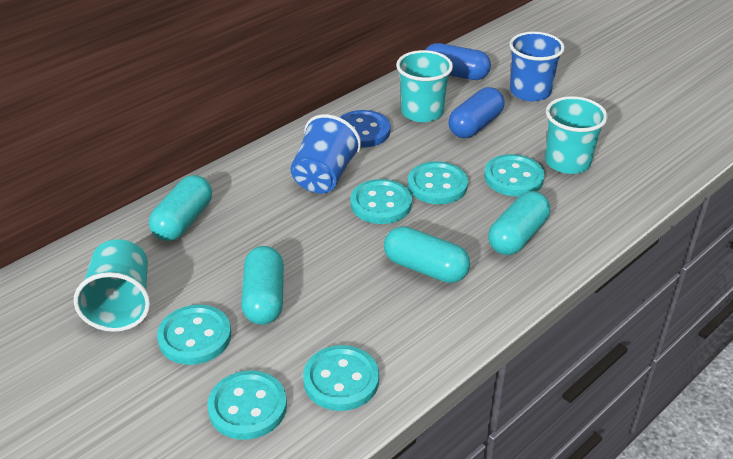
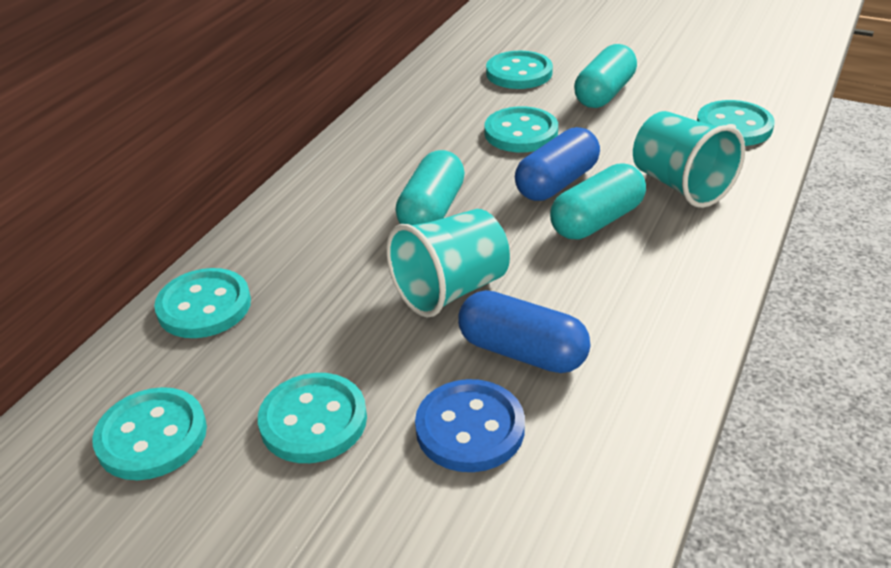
blue cup: [291,114,361,193] [509,32,565,101] = 2 -> none = 0
turquoise capsule: [149,175,212,241] [241,246,284,325] [384,226,470,283] [488,191,550,255] = 4 -> [395,150,465,225] [550,163,646,240] [574,44,637,108] = 3
turquoise cup: [74,239,150,332] [396,50,453,122] [545,96,608,174] = 3 -> [386,209,510,317] [633,111,745,208] = 2

